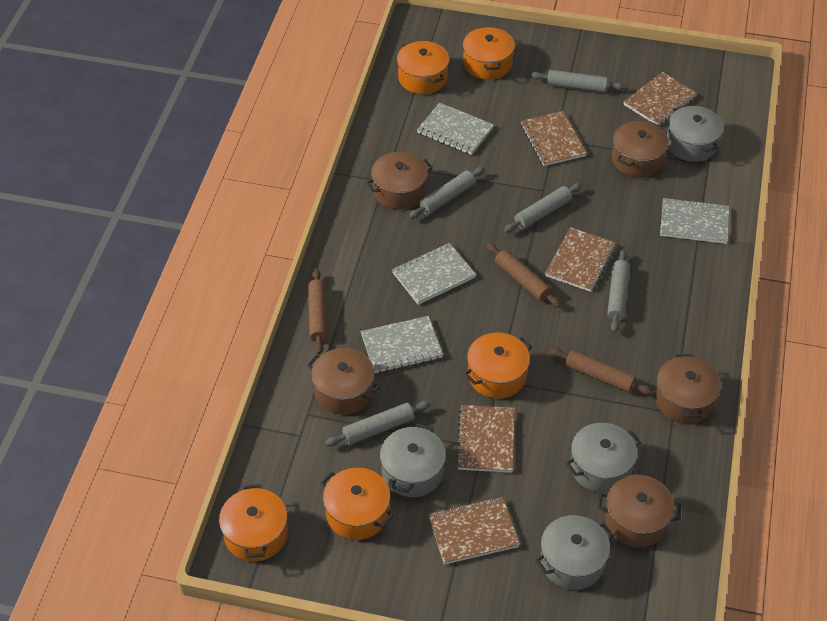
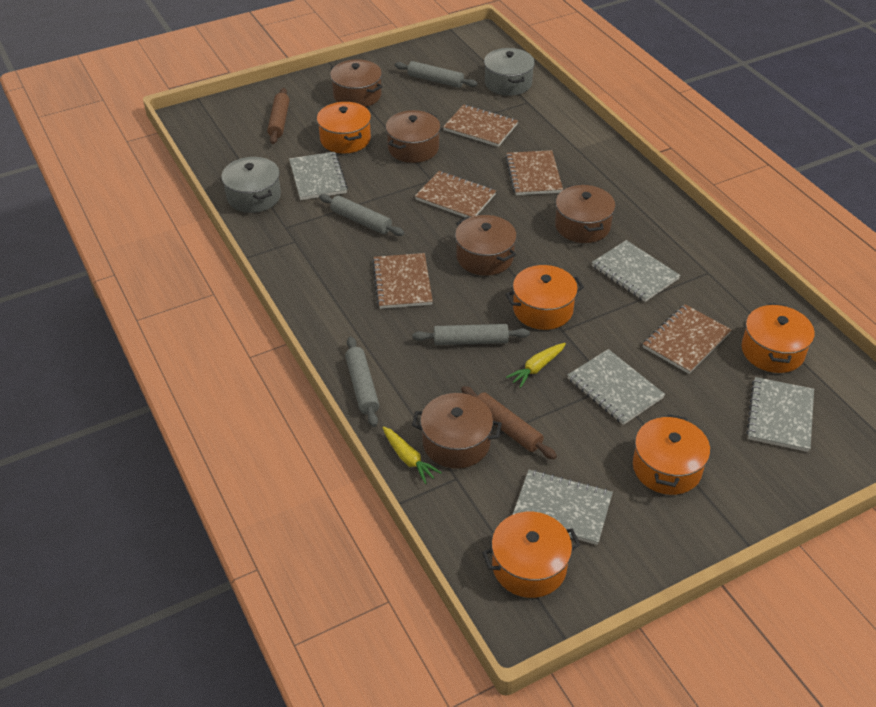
brown rolling pin: [308,268,328,354] [486,243,561,308] [549,348,653,395] = 3 -> [267,88,289,144] [461,386,557,459] = 2
grey notebook: [361,316,443,373] [392,243,476,305] [417,103,494,155] [660,197,729,244] = 4 -> [289,152,348,200] [513,470,613,545] [568,349,665,425] [592,240,680,302] [746,377,814,452] = 5
grey pot: [380,424,446,497] [535,515,614,590] [566,423,641,493] [667,105,724,162] = 4 -> [221,157,281,213] [484,48,535,96] = 2
grey rolling pin: [325,401,431,446] [409,167,485,219] [504,183,582,233] [531,70,624,92] [607,249,630,333] = 5 -> [319,194,404,236] [345,336,379,427] [395,61,478,88] [412,324,530,345] = 4
yellow carrot: none = 0 -> [382,426,442,484] [506,343,566,388] = 2

